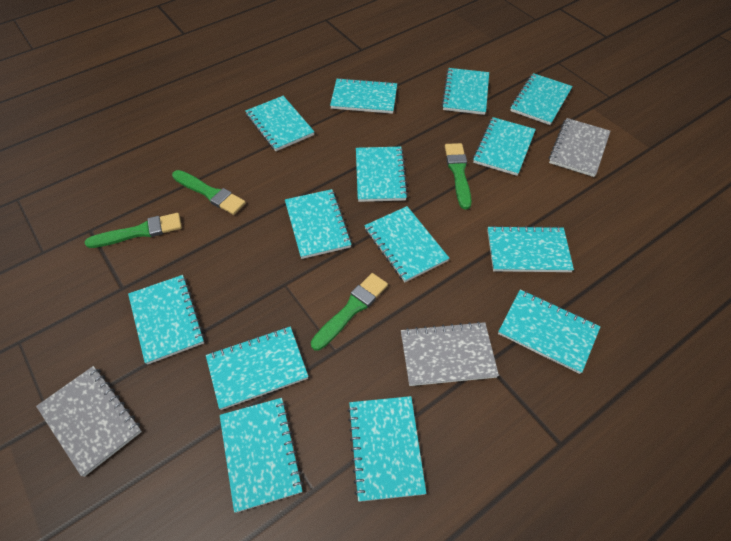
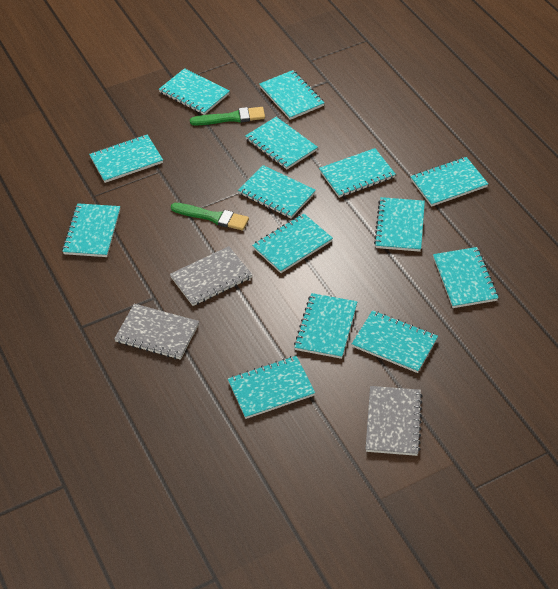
green brush: [85,213,182,248] [172,170,246,215] [311,273,388,351] [445,143,472,209] = 4 -> [171,203,249,230] [190,107,265,126] = 2

